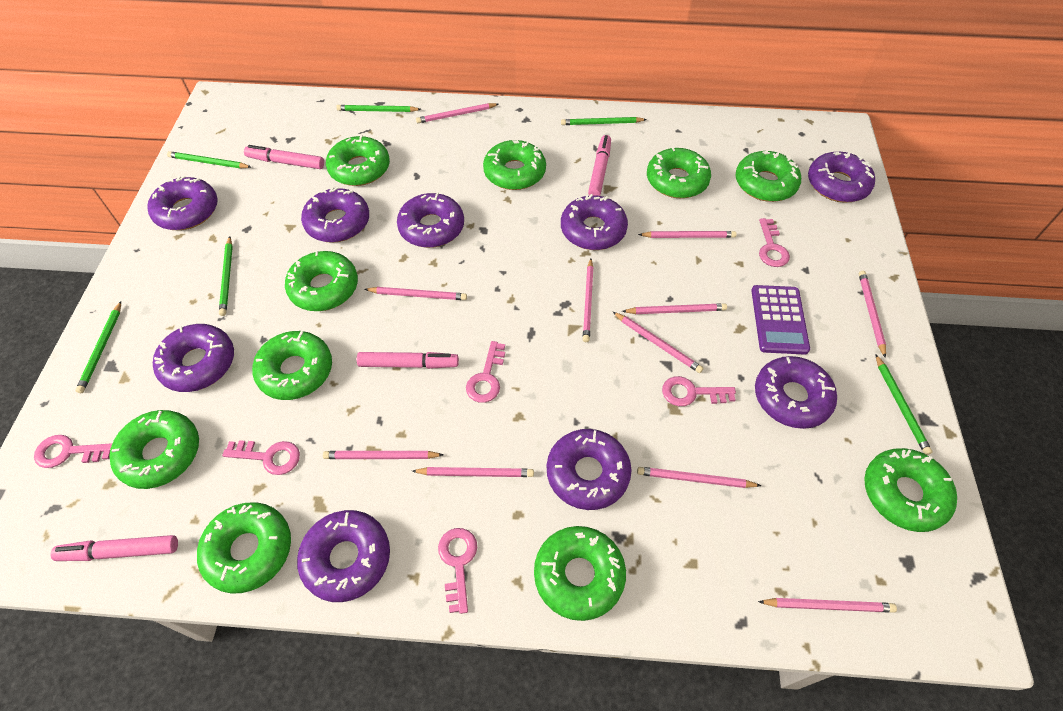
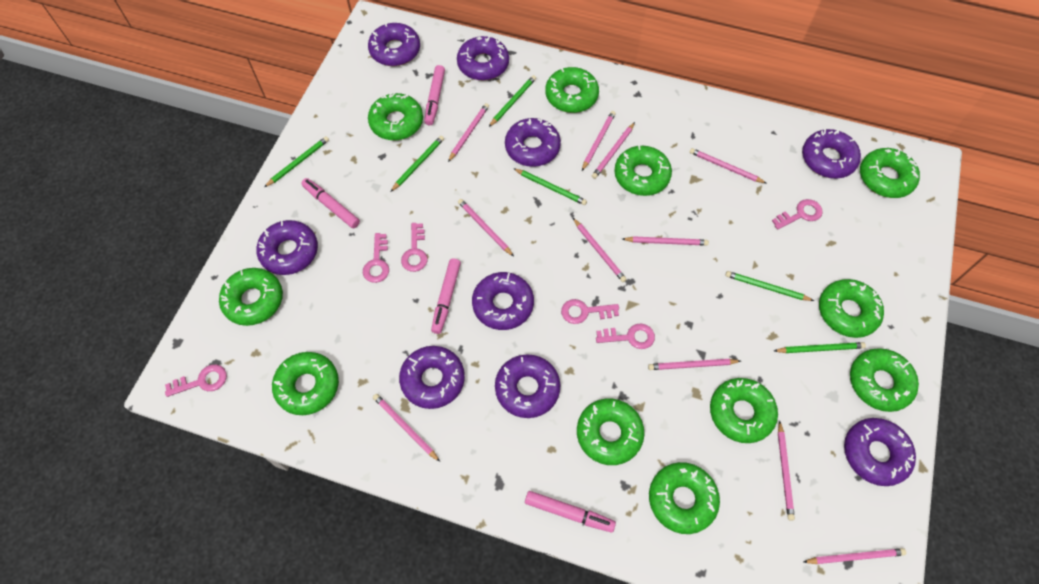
green donut: [109,410,199,489] [197,502,291,594] [252,331,332,400] [285,251,358,311] [326,135,390,186] [483,140,546,190] [534,526,626,621] [647,147,711,198] [735,151,801,202] [864,448,957,532] = 10 -> [219,268,283,326] [272,352,339,415] [368,92,423,140] [545,67,599,113] [577,399,644,465] [614,146,672,196] [649,462,720,534] [710,378,778,443] [819,279,884,338] [850,348,919,412] [860,148,920,198] = 11
purple calculator: [751,285,810,355] = 1 -> none = 0

